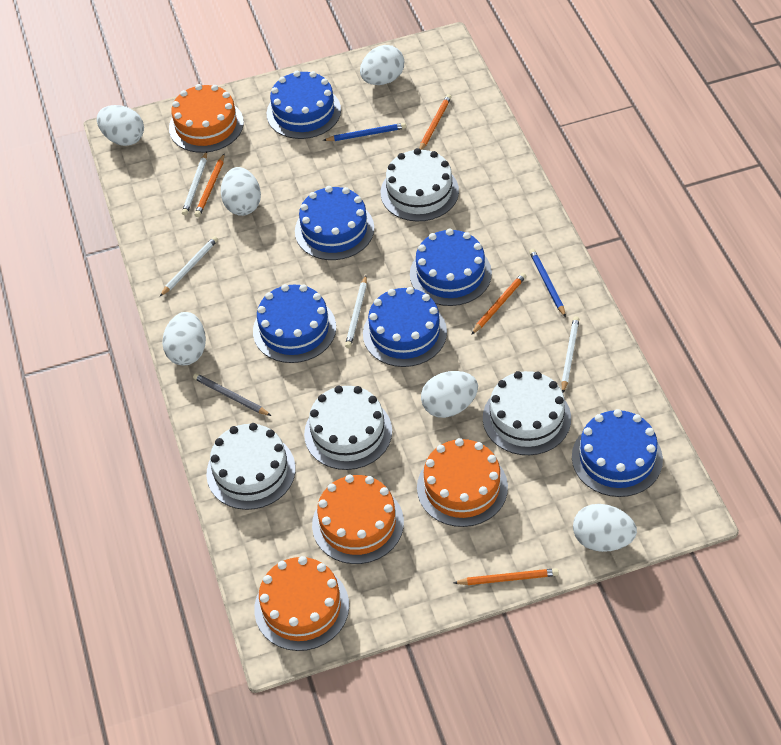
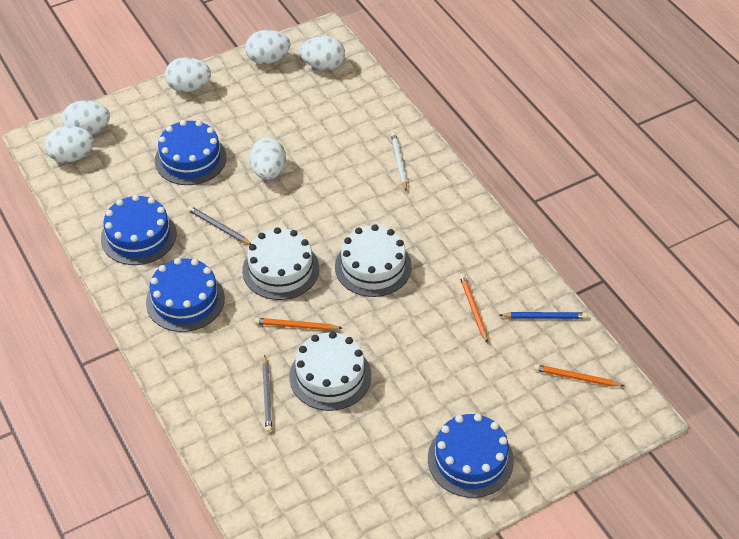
blue cake: [253,284,336,363] [267,71,341,139] [295,186,374,260] [363,287,447,367] [410,228,492,306] [572,409,663,497] = 6 -> [101,195,177,265] [146,258,225,332] [155,120,227,185] [428,414,514,498] = 4
blue pencil: [323,123,406,141] [529,249,566,317] = 2 -> [500,312,587,319] = 1
grey pencil: [193,373,271,416] = 1 -> [188,206,251,245] [262,355,272,432] = 2
orange cake: [169,84,244,153] [254,556,349,651] [312,475,404,564] [417,438,508,527] = 4 -> none = 0
orange pencil: [194,154,224,217] [419,94,451,150] [454,568,559,585] [471,273,526,335] = 4 -> [254,318,343,330] [459,274,488,343] [534,364,624,387] = 3
white cake: [206,423,296,510] [304,385,392,470] [381,148,459,221] [483,371,571,455] = 4 -> [242,227,319,300] [289,331,371,411] [335,224,412,297] = 3
white pencil: [160,236,218,296] [182,151,207,215] [345,275,367,348] [561,316,579,393] = 4 -> [391,133,407,191] = 1

